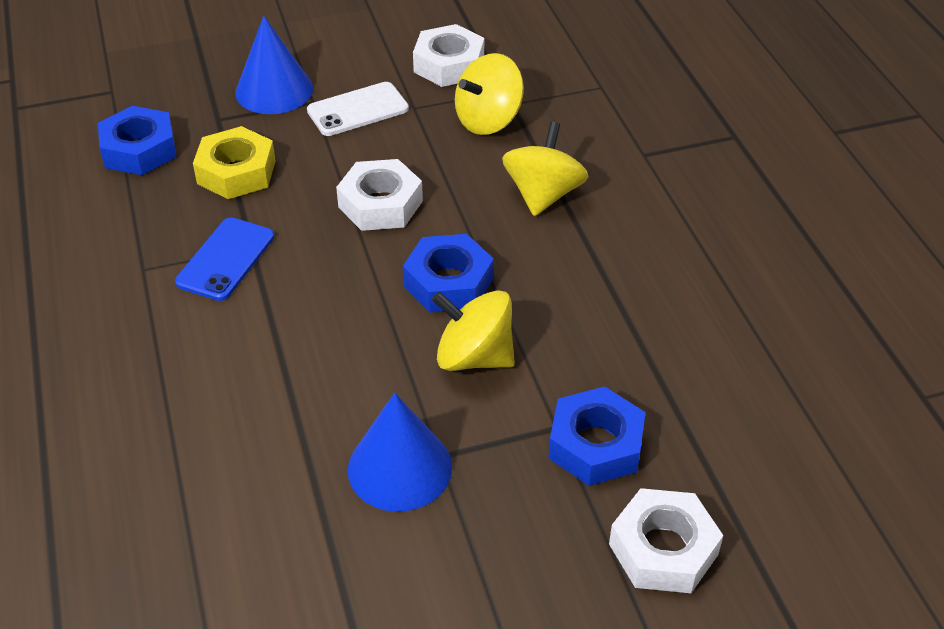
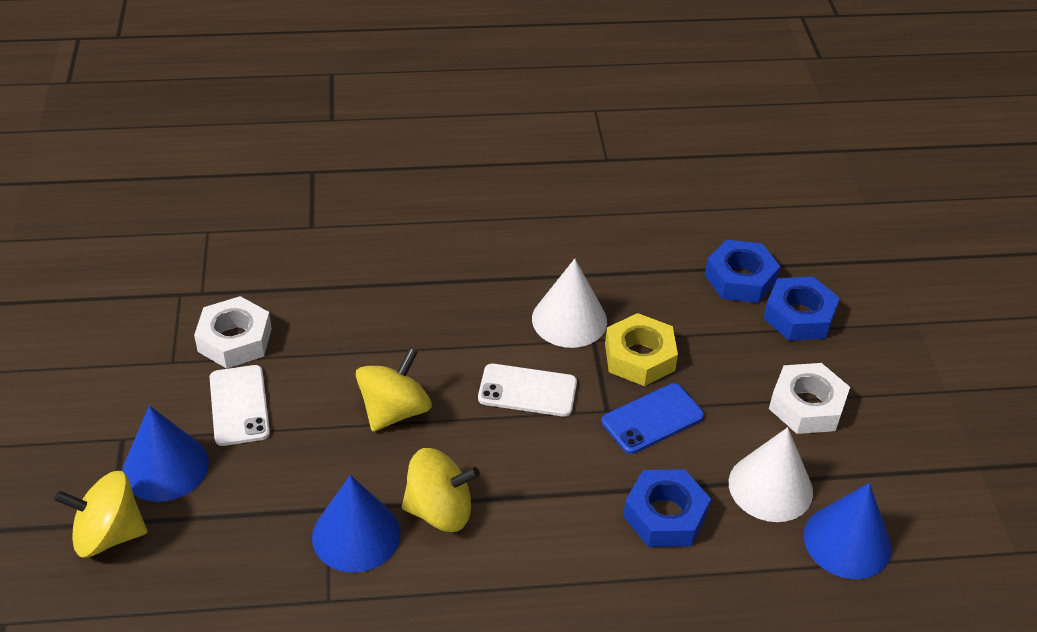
blue cone: [235,16,313,114] [348,393,452,512] = 2 -> [122,406,209,502] [312,475,401,573] [804,483,891,579] = 3
white cone: none = 0 -> [532,259,607,348] [729,427,813,522] = 2
white nut: [336,159,423,231] [413,24,484,87] [609,488,723,593] = 3 -> [194,296,272,369] [769,363,850,434] = 2
white phone: [307,82,409,136] = 1 -> [210,365,270,446] [478,364,577,417] = 2

